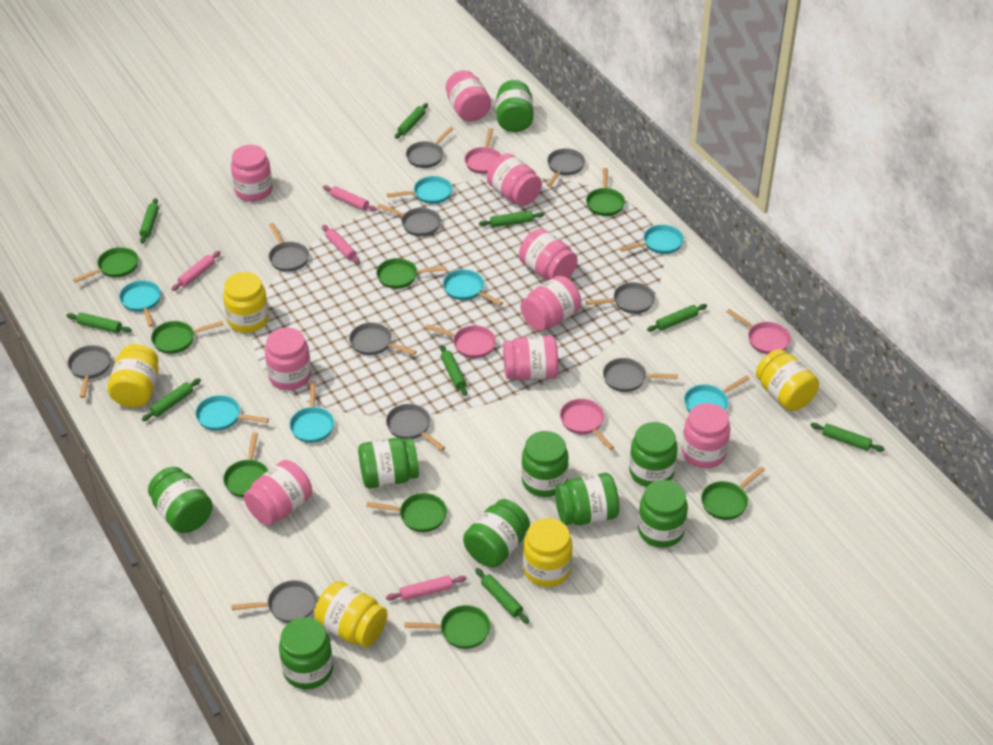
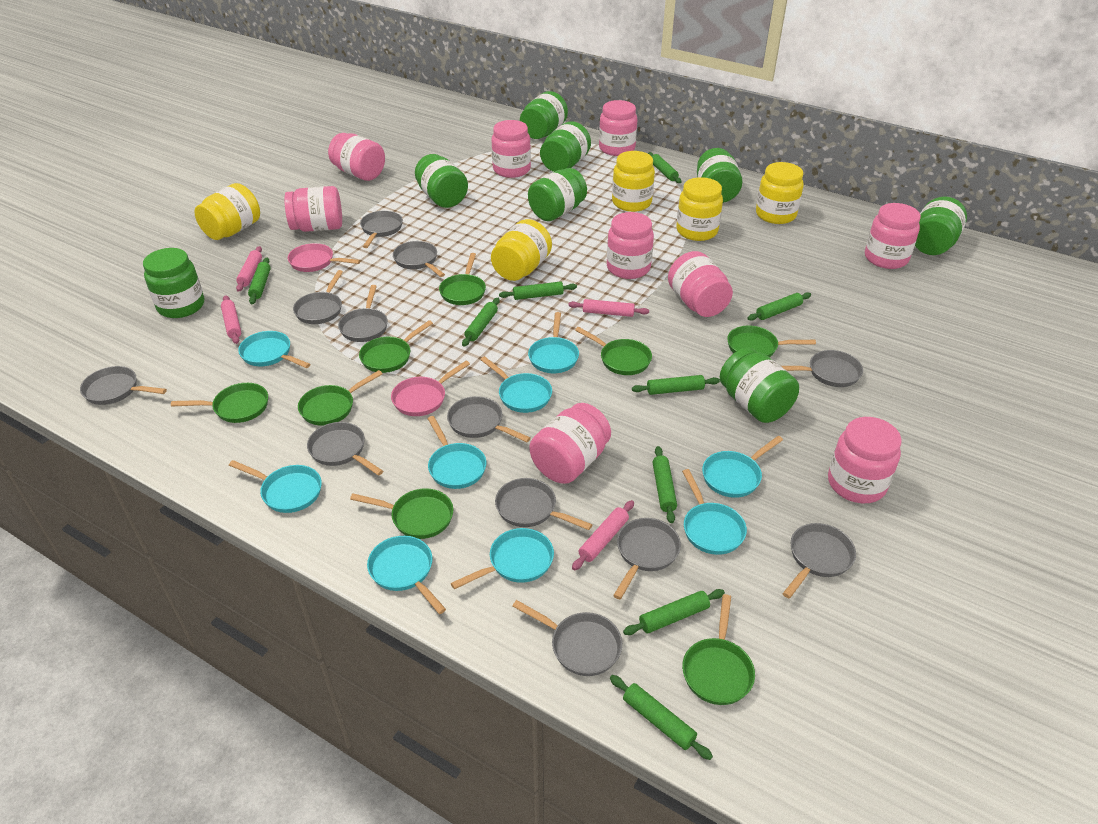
green jar: [148,467,213,533] [279,617,333,690] [358,437,419,488] [463,499,530,567] [496,80,534,132] [521,431,569,497] [555,473,619,525] [629,422,678,487] [638,480,688,548] = 9 -> [143,248,204,318] [415,154,468,208] [520,91,568,139] [528,168,587,221] [540,121,591,172] [697,148,742,203] [720,347,799,423] [915,196,967,255] = 8
grey pan: [67,345,111,398] [232,580,317,623] [269,223,309,272] [349,322,417,355] [378,204,441,236] [386,404,445,451] [406,127,453,168] [547,148,585,187] [585,282,655,314] [603,358,678,392] = 10 -> [80,366,167,405] [293,270,343,324] [307,422,383,476] [338,285,388,342] [360,211,403,248] [393,241,445,277] [447,396,531,442] [495,478,592,530] [512,600,622,676] [613,518,681,599] [781,350,863,387] [782,523,856,598] = 12
pink pan: [425,324,496,358] [464,128,501,174] [560,399,614,450] [727,309,791,354] = 4 -> [288,243,360,272] [391,361,470,416] = 2
turquoise pan: [119,280,161,327] [195,395,269,431] [289,381,334,443] [387,176,452,204] [443,269,503,306] [620,225,684,254] [684,375,750,413] = 7 -> [229,460,322,513] [238,331,310,368] [367,536,446,614] [428,416,486,489] [451,528,554,589] [480,356,552,413] [528,312,579,373] [682,469,747,555] [702,436,783,498] = 9

